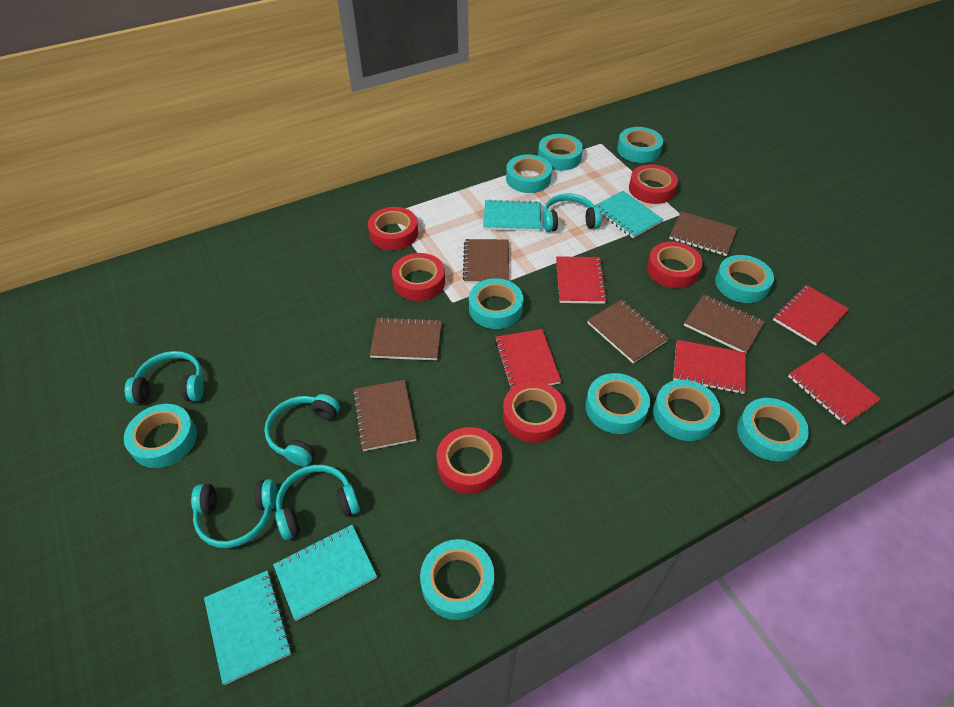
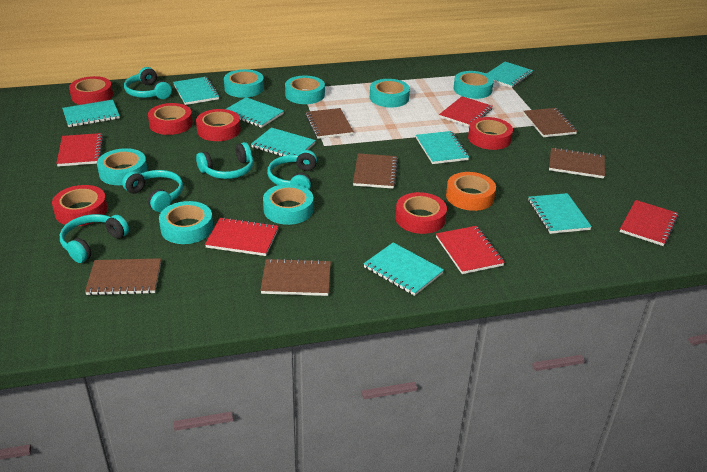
orange tape: none = 0 -> [446,172,496,211] = 1
turquoise notebook: [204,571,292,685] [273,525,377,621] [483,199,541,232] [594,191,663,238] = 4 -> [62,100,120,127] [173,77,219,105] [226,97,284,128] [251,127,316,156] [363,242,444,296] [416,131,469,164] [487,62,533,88] [528,193,592,234] = 8
turquoise tape: [124,404,197,468] [420,539,494,620] [469,278,523,329] [506,154,552,193] [538,134,583,171] [585,373,650,434] [617,127,663,163] [653,380,720,441] [715,255,774,303] [737,398,809,461] = 10 -> [97,148,147,185] [159,201,213,244] [224,69,264,98] [263,184,314,225] [285,76,325,104] [370,79,410,107] [454,71,494,99] = 7

